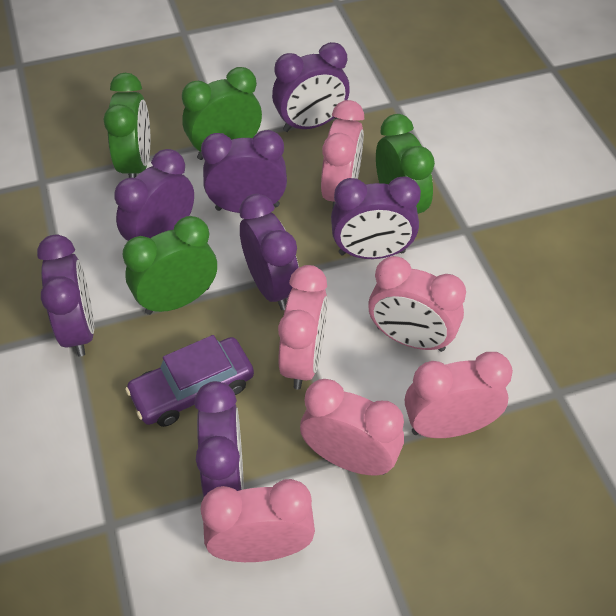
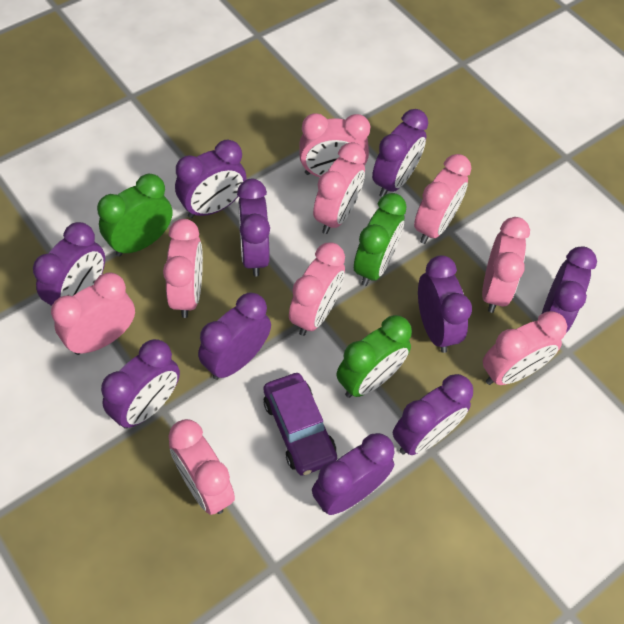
green clock: [104,73,150,178] [123,216,217,315] [182,67,262,160] [376,114,435,214] = 4 -> [97,174,173,257] [337,315,412,398] [354,193,407,286] = 3
pink clock: [200,479,315,562] [278,265,328,389] [300,379,404,475] [321,100,364,208] [368,256,466,352] [405,352,513,438] = 6 -> [51,273,135,355] [163,219,203,318] [168,419,235,515] [289,242,345,336] [299,113,370,177] [313,142,366,234] [414,154,471,244] [482,217,530,313] [483,311,567,385] = 9
purple clock: [37,234,94,357] [114,149,194,241] [194,381,244,497] [201,130,287,213] [239,194,299,310] [272,42,350,132] [331,176,421,259] = 7 -> [33,222,105,306] [101,339,180,429] [175,139,247,218] [198,292,271,380] [237,179,270,276] [312,433,394,515] [372,109,428,197] [393,374,473,455] [418,255,472,353] [542,246,597,333] = 10

